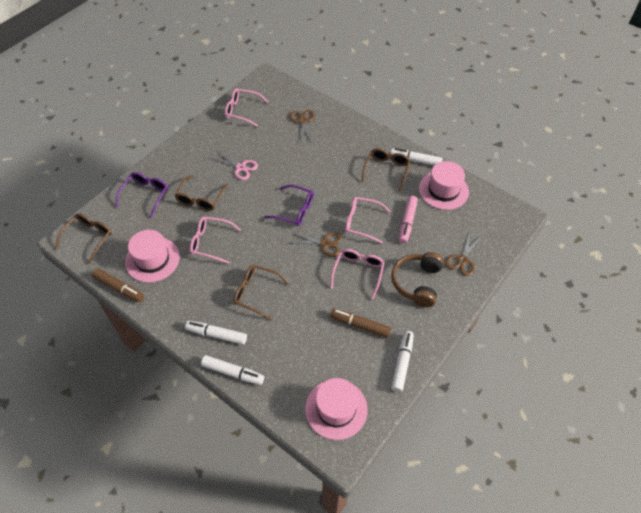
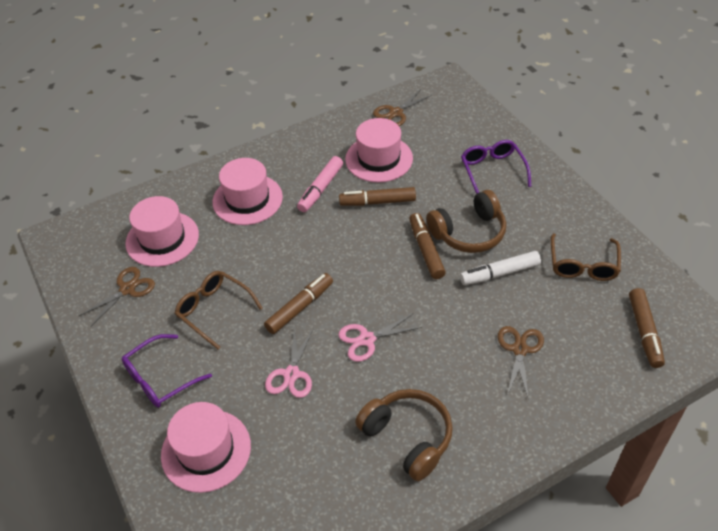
brown glasses: [56,213,112,264] [175,176,228,211] [233,265,290,320] [362,148,410,192] = 4 -> [174,271,263,349] [551,233,621,281] = 2
brown headphones: [391,252,444,307] = 1 -> [355,389,453,481] [426,190,506,253] = 2
brown marker: [92,268,144,302] [330,308,391,338] = 2 -> [264,273,333,334] [339,187,416,206] [409,213,446,279] [629,288,665,368] = 4
pink glasses: [190,216,241,264] [225,88,268,127] [330,249,385,300] [345,197,391,244] = 4 -> none = 0
pink hat: [125,230,180,283] [305,378,368,440] [419,161,469,210] = 3 -> [125,196,199,267] [161,402,251,493] [212,158,283,225] [345,118,413,182] = 4
pink scissors: [210,151,258,180] = 1 -> [265,327,314,398] [338,313,422,362] = 2
white marker: [185,321,247,345] [201,355,264,385] [390,148,443,166] [391,331,414,392] = 4 -> [460,251,541,285] = 1

